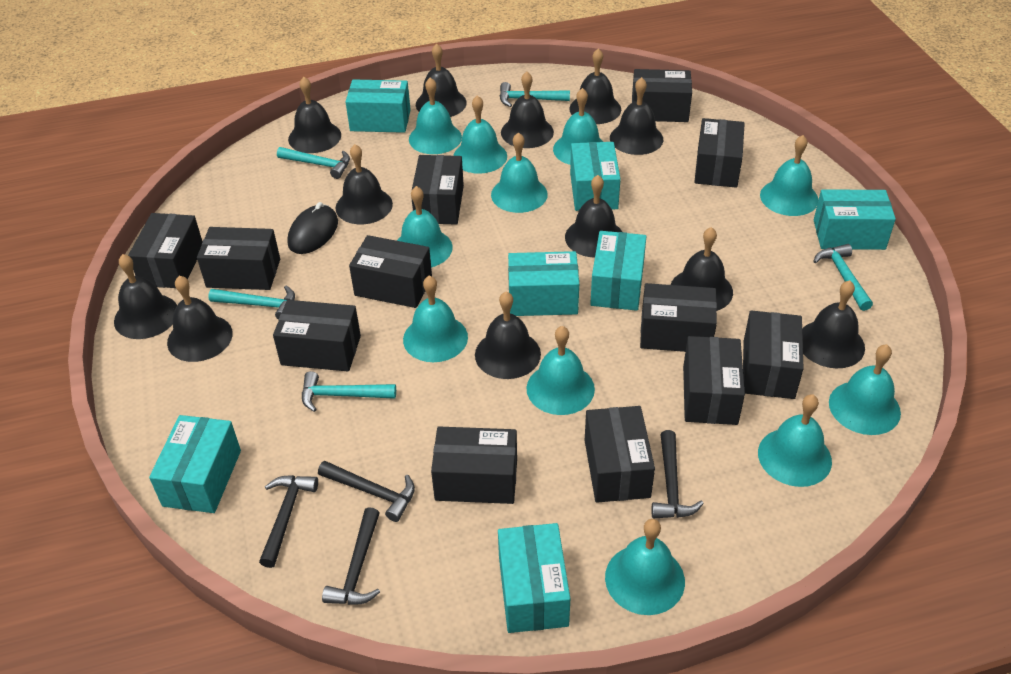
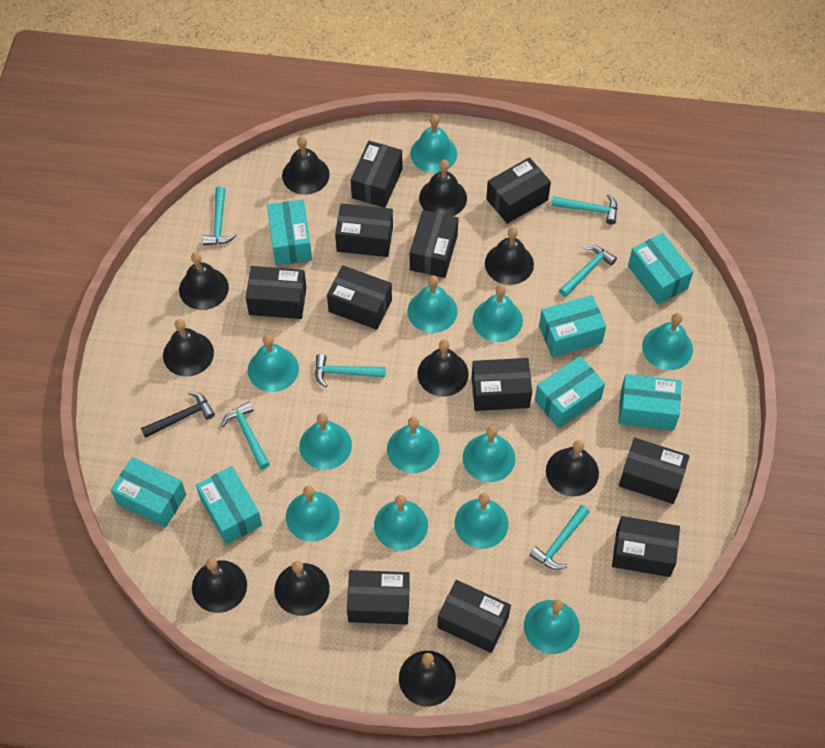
black bell: [114,254,177,339] [167,276,233,362] [288,77,341,153] [336,144,393,224] [416,43,467,117] [475,292,541,379] [501,72,554,148] [565,175,622,257] [569,49,621,124] [610,77,663,155] [671,227,733,311] [802,280,865,369] = 12 -> [163,319,214,377] [179,252,229,310] [192,558,247,613] [274,561,330,616] [282,136,330,195] [399,651,456,707] [417,339,469,397] [419,160,467,216] [485,227,534,285] [546,440,599,497] = 10
black box: [128,213,203,288] [197,227,280,290] [273,300,361,371] [349,235,432,308] [412,155,464,225] [431,427,517,504] [585,406,655,503] [632,69,692,122] [640,283,717,352] [683,336,745,425] [694,118,745,188] [743,310,804,399] = 12 -> [246,266,307,319] [327,265,392,330] [335,203,393,257] [347,570,410,625] [351,141,402,208] [410,210,458,278] [437,580,511,653] [472,358,532,411] [486,157,551,224] [612,516,680,577] [619,438,690,504] = 11
black hammer: [259,475,318,568] [318,461,415,522] [322,507,380,605] [651,430,704,519] = 4 -> [141,392,215,438] = 1
black mouse: [287,202,338,254] = 1 -> none = 0
turquoise bell: [397,186,453,268] [403,275,468,362] [409,77,462,154] [453,95,507,174] [491,132,548,213] [527,326,595,415] [553,88,603,165] [605,519,685,615] [758,394,832,487] [760,135,818,216] [829,344,901,435] = 11 -> [248,335,299,392] [286,486,340,542] [299,413,352,470] [374,495,428,551] [387,417,440,473] [408,275,457,333] [410,114,457,173] [455,493,509,549] [463,426,515,482] [473,285,523,342] [524,600,580,654] [642,313,693,370] = 12
turquoise hammer: [208,285,295,320] [277,147,350,179] [302,371,396,412] [500,82,570,107] [813,244,873,311] = 5 -> [202,186,237,245] [222,402,270,469] [315,354,386,388] [530,505,590,570] [551,194,618,225] [559,245,617,297] = 6

